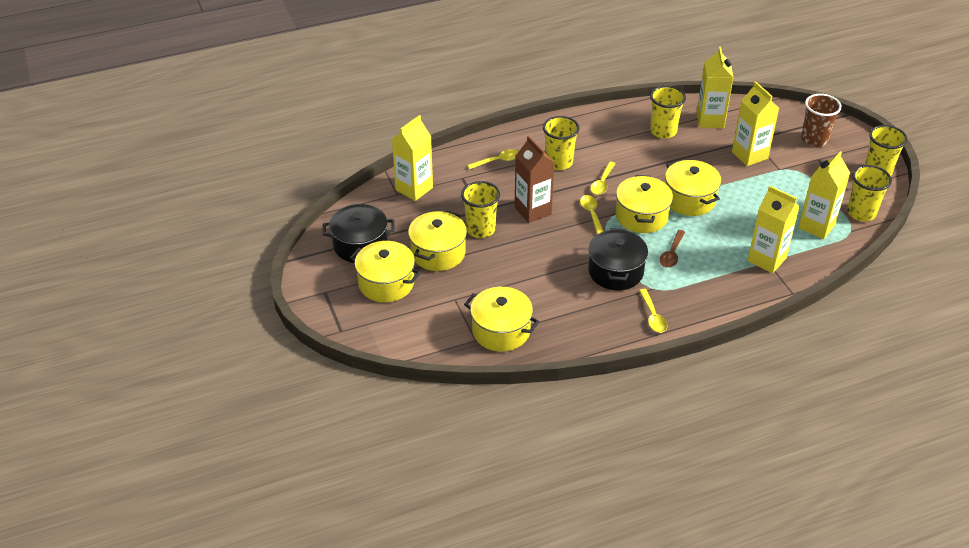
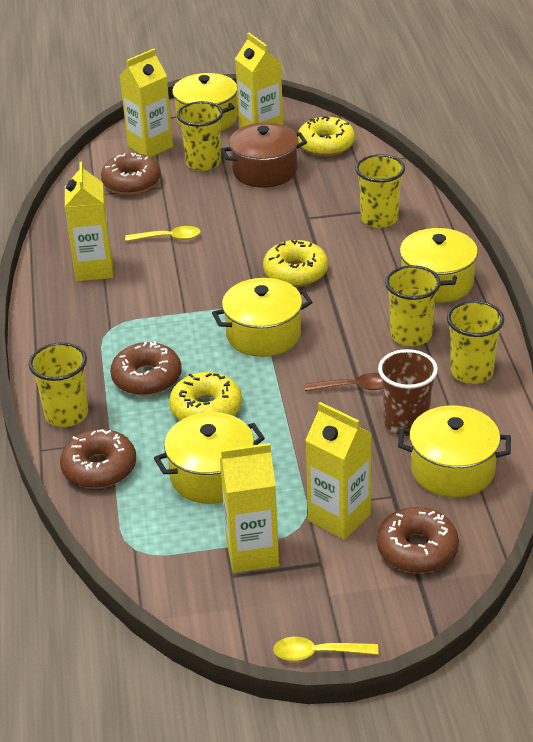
black pot: [323,204,395,263] [588,228,648,290] = 2 -> none = 0
brown carton: [514,136,555,223] = 1 -> none = 0
brown donut: none = 0 -> [60,429,136,489] [101,153,161,195] [110,341,182,396] [377,507,459,573] = 4
brown pot: none = 0 -> [220,122,307,188] = 1
yellow donut: none = 0 -> [169,372,242,421] [263,240,328,287] [298,116,355,156] = 3
yellow spoon: [467,149,519,169] [580,195,604,234] [590,161,616,195] [639,289,668,333] = 4 -> [125,226,201,241] [273,637,379,661] = 2

